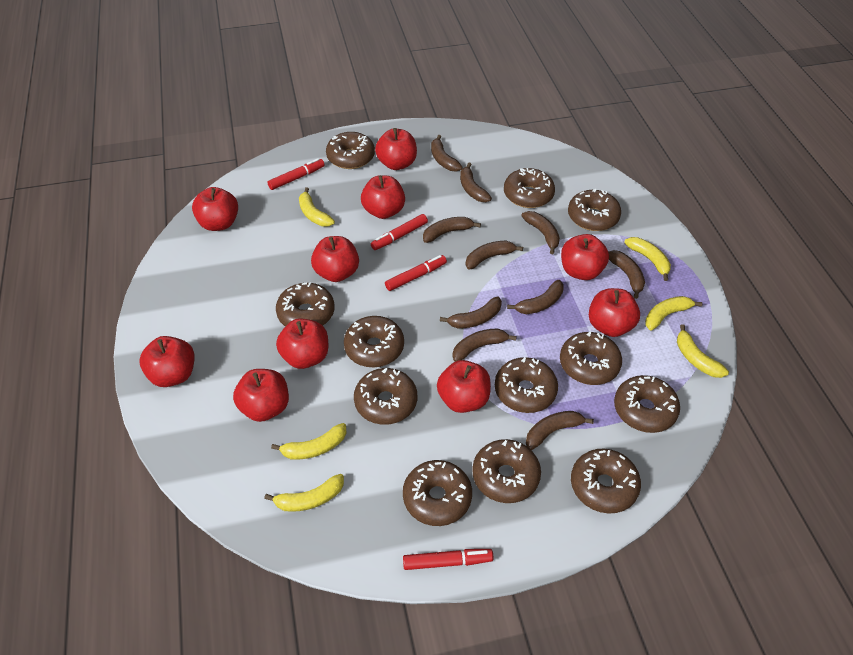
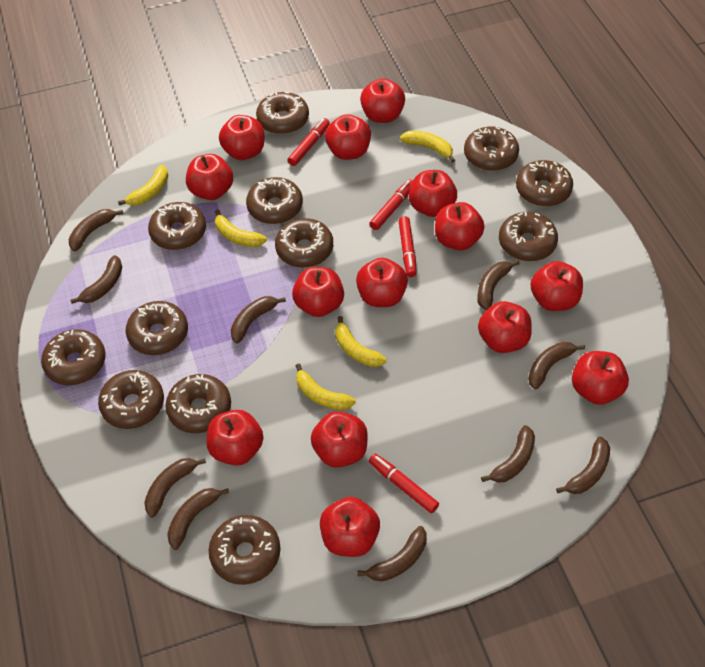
red apple: [140,336,194,387] [192,187,238,231] [233,369,289,422] [276,318,328,369] [311,236,359,282] [361,175,405,219] [375,128,417,170] [437,360,491,413] [561,234,609,280] [589,288,640,337] = 10 -> [186,154,233,200] [206,410,263,466] [219,115,265,160] [292,267,344,317] [311,411,368,468] [320,497,380,557] [325,114,371,160] [356,258,408,307] [360,78,405,123] [409,170,457,217] [435,202,485,251] [478,301,532,353] [530,261,583,311] [572,351,629,405] = 14
yellow banana: [264,474,344,512] [271,423,346,460] [299,187,335,226] [624,237,671,281] [645,296,702,331] [677,324,729,378] = 6 -> [118,165,168,206] [215,210,267,247] [296,364,356,410] [335,316,387,367] [400,131,455,163] = 5

